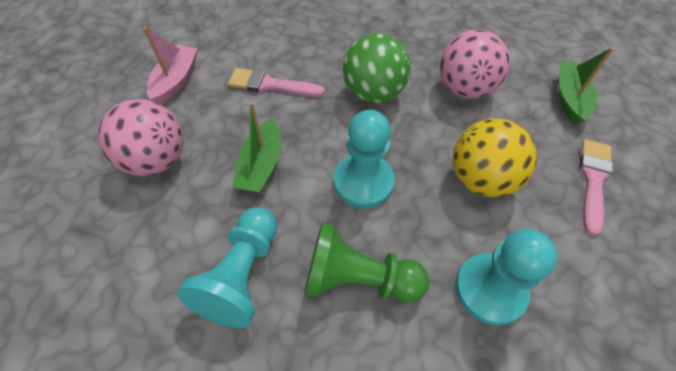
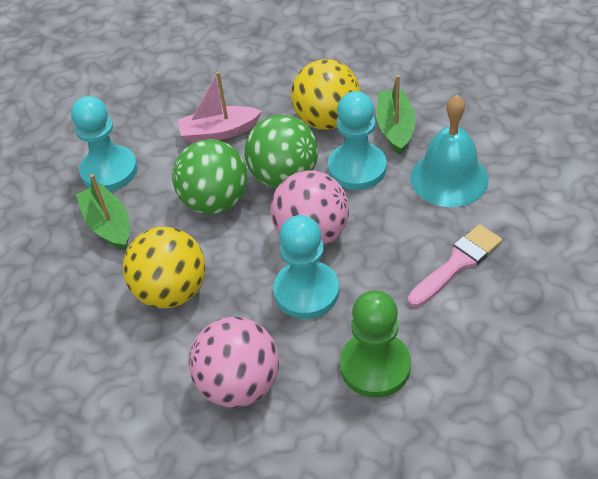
green ball: [343,33,411,103] = 1 -> [172,139,248,214] [244,115,318,188] = 2
pink brush: [228,68,325,97] [579,139,613,236] = 2 -> [408,224,502,307] = 1
turquoise bell: none = 0 -> [410,95,489,207] = 1
yellow ball: [452,118,537,197] = 1 -> [123,227,206,309] [291,59,360,130] = 2

